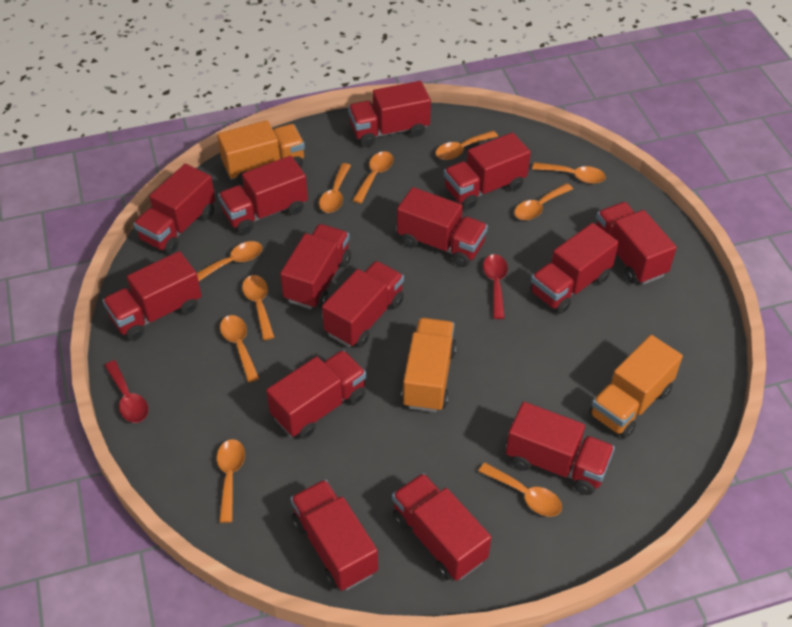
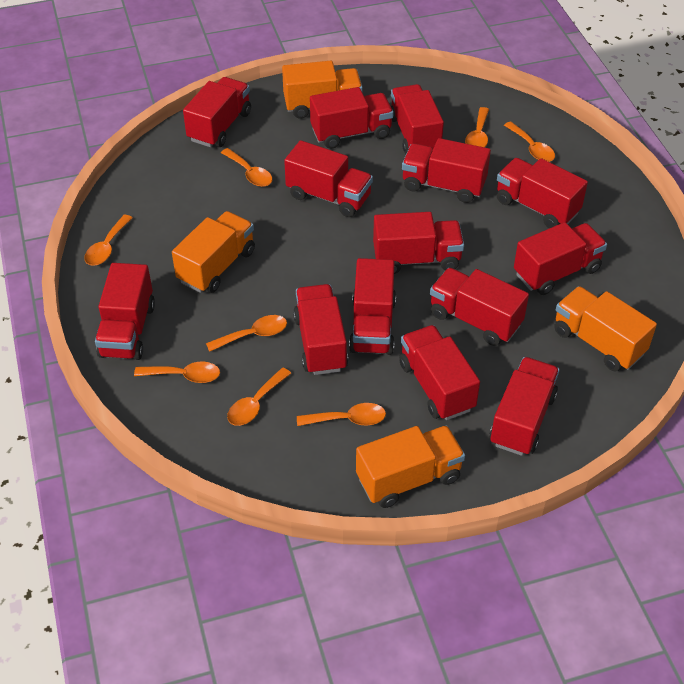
orange spoon: [197,241,262,281] [217,439,245,523] [220,315,259,382] [242,275,274,340] [319,163,351,213] [353,151,394,204] [436,131,498,160] [478,463,562,516] [514,183,573,220] [532,162,606,184] = 10 -> [84,215,132,266] [134,362,220,383] [206,315,287,352] [221,148,272,187] [227,368,291,426] [297,403,386,426] [465,107,489,147] [504,122,555,162] = 8
orange truck: [217,120,305,185] [401,318,457,412] [589,335,683,438] = 3 -> [172,211,255,293] [282,61,363,119] [356,425,465,508] [554,286,657,372] = 4
red spoon: [104,360,148,423] [483,254,508,319] = 2 -> none = 0

